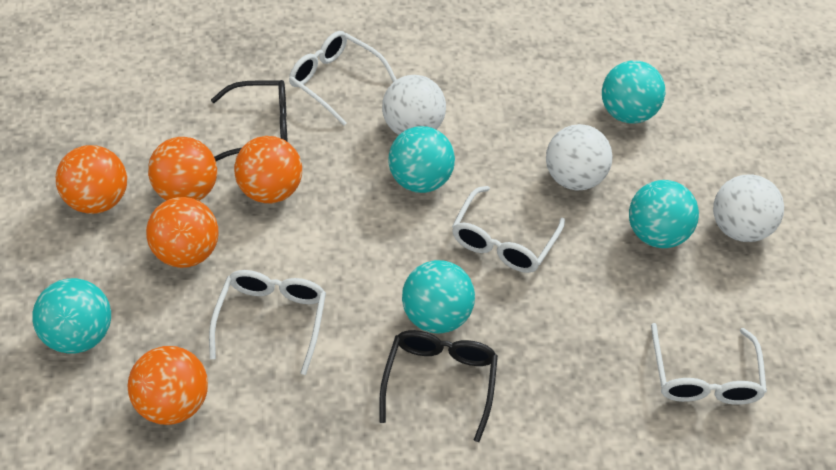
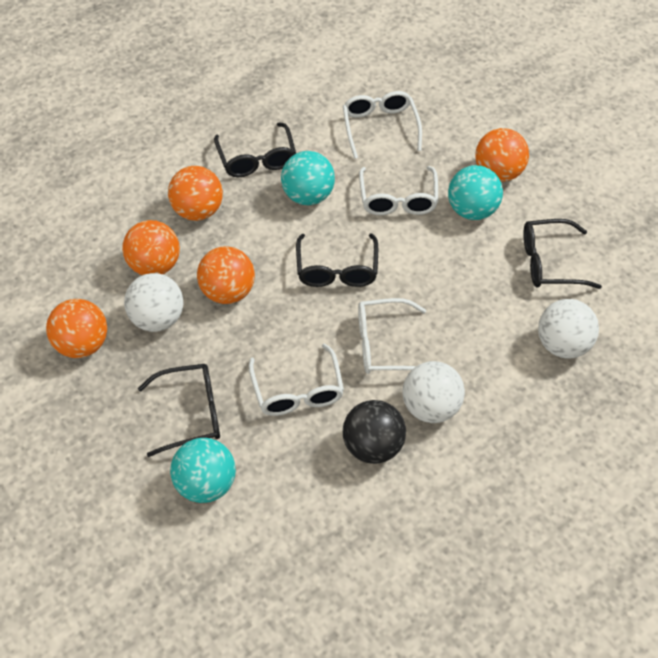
black ball: none = 0 -> [343,400,406,464] = 1
black glasses: [211,80,288,161] [379,330,498,442] = 2 -> [138,364,220,457] [214,122,296,177] [296,233,378,287] [523,219,602,289] = 4
turquoise ball: [32,278,111,354] [388,126,455,193] [402,260,475,334] [602,61,665,124] [629,180,699,248] = 5 -> [170,438,236,503] [281,151,335,205] [448,165,503,220] = 3

